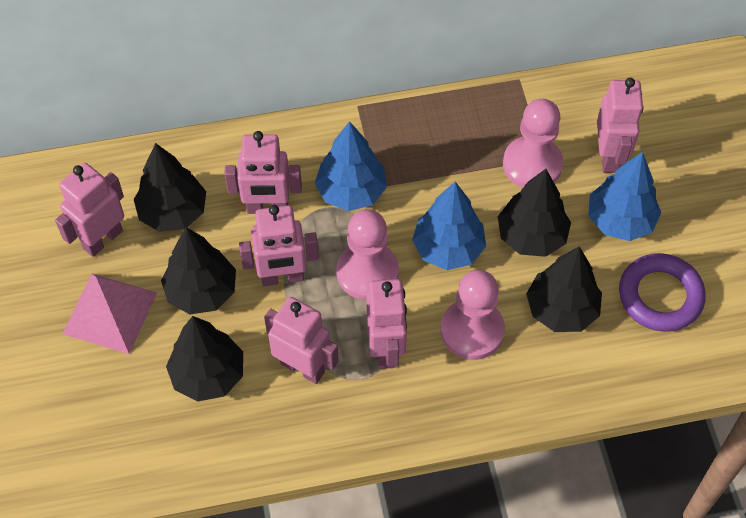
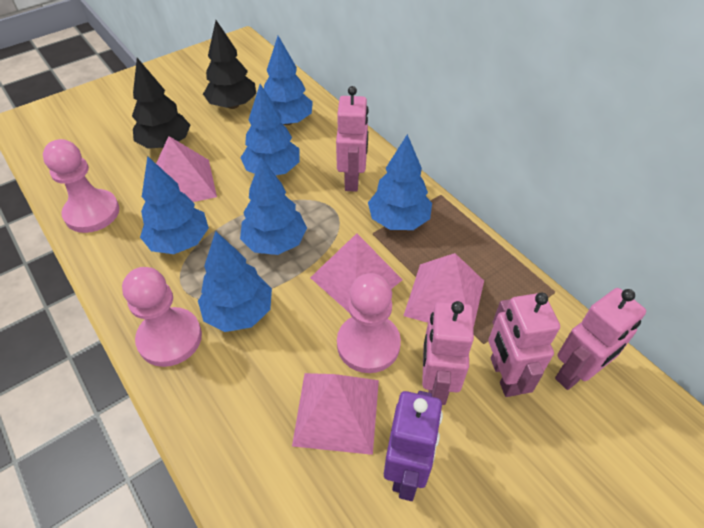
black tree: [134,143,206,232] [161,227,236,314] [166,316,243,402] [498,169,571,257] [526,246,602,332] = 5 -> [132,58,190,149] [203,20,256,109] = 2
blue tree: [315,121,387,211] [412,182,486,270] [589,152,661,241] = 3 -> [140,156,209,254] [198,231,272,332] [240,157,307,255] [241,84,300,175] [264,36,313,125] [368,134,432,230] = 6
pink pyramid: [63,274,157,354] = 1 -> [156,136,217,202] [292,373,379,455] [310,233,403,312] [403,253,484,328] = 4
pink robot: [55,163,124,257] [224,131,302,214] [239,205,319,286] [264,297,339,384] [367,278,407,369] [597,78,643,173] = 6 -> [336,86,369,192] [422,301,474,405] [488,292,560,397] [555,288,646,390] = 4
purple ring: [619,253,706,332] = 1 -> none = 0
purple robot: none = 0 -> [384,391,443,501] = 1

